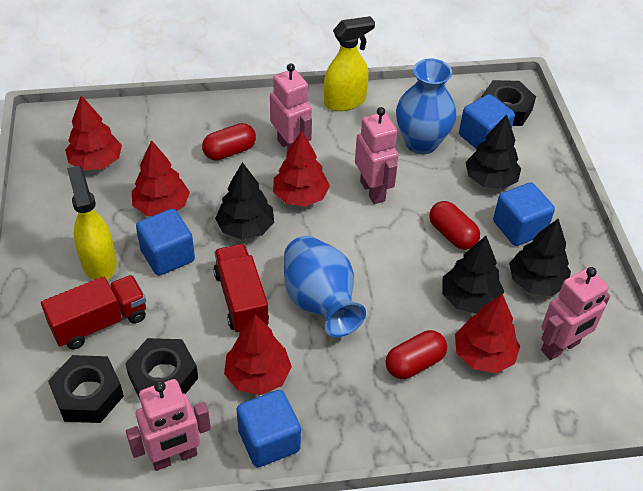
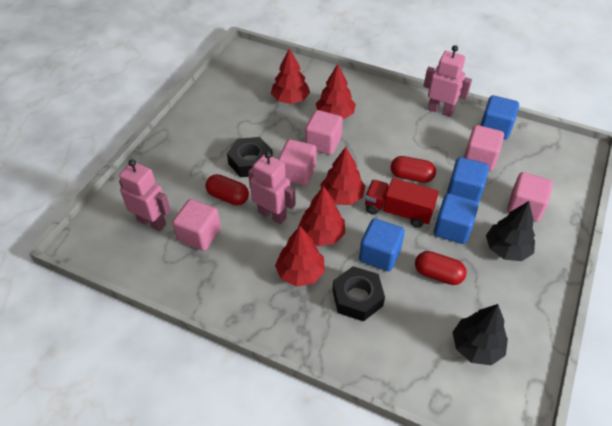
black nut: [48,355,124,423] [125,338,198,399] [481,80,536,126] = 3 -> [227,137,273,177] [333,266,385,321] = 2
black tree: [215,162,274,240] [442,236,504,314] [465,114,521,189] [509,219,571,296] = 4 -> [452,304,508,365] [486,201,535,261] = 2
blue vase: [284,236,366,337] [396,59,457,154] = 2 -> none = 0
pink cube: none = 0 -> [172,199,221,251] [278,139,316,186] [305,110,343,155] [464,125,504,171] [507,172,553,222] = 5
pink robot: [126,379,211,471] [270,63,312,151] [355,107,398,204] [541,267,610,360] = 4 -> [119,159,171,231] [248,151,296,224] [424,45,472,117] = 3
red truck: [41,275,146,349] [213,244,269,332] = 2 -> [365,178,439,228] = 1
yellow spray bottle: [67,166,117,280] [324,16,375,111] = 2 -> none = 0

